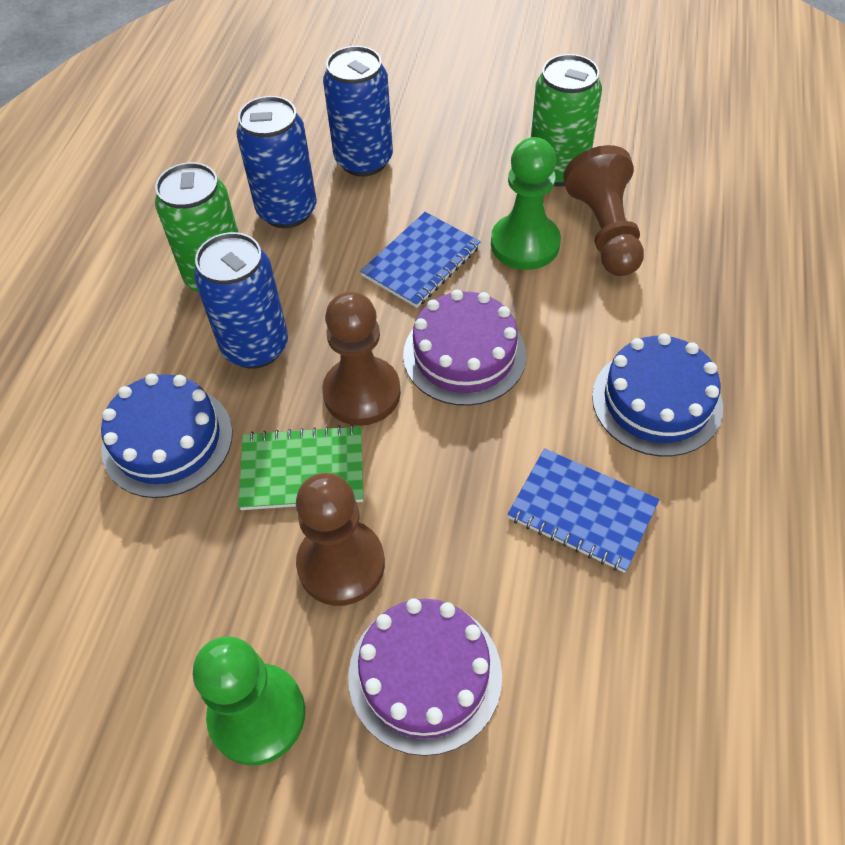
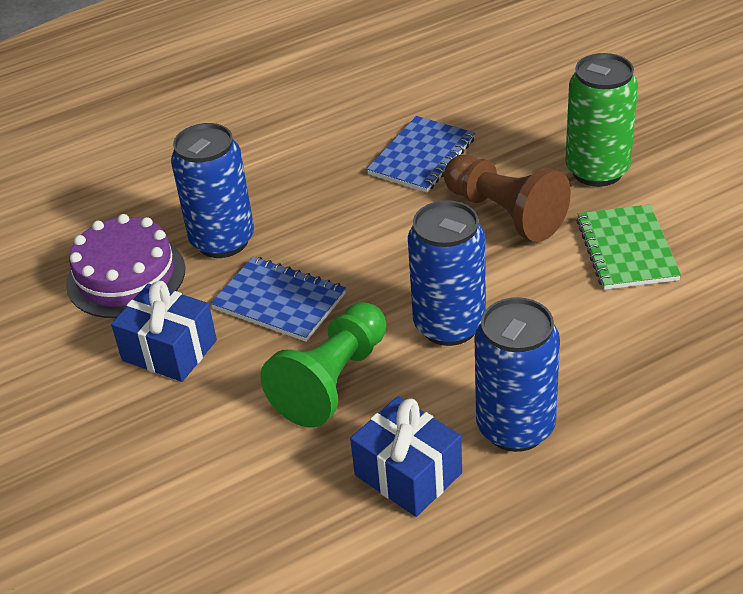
blue cake: [101,374,233,498] [592,333,723,456] = 2 -> none = 0
blue gift: none = 0 -> [111,281,217,382] [350,396,462,517] = 2
brown pawn: [296,473,385,606] [322,292,401,426] [563,145,644,276] = 3 -> [444,155,571,242] = 1
green can: [155,162,239,293] [531,54,602,187] = 2 -> [566,53,638,187] = 1
green pawn: [193,636,305,766] [491,137,561,270] = 2 -> [260,302,386,428] = 1
purple cake: [348,598,502,756] [403,290,526,406] = 2 -> [66,214,185,318] = 1

